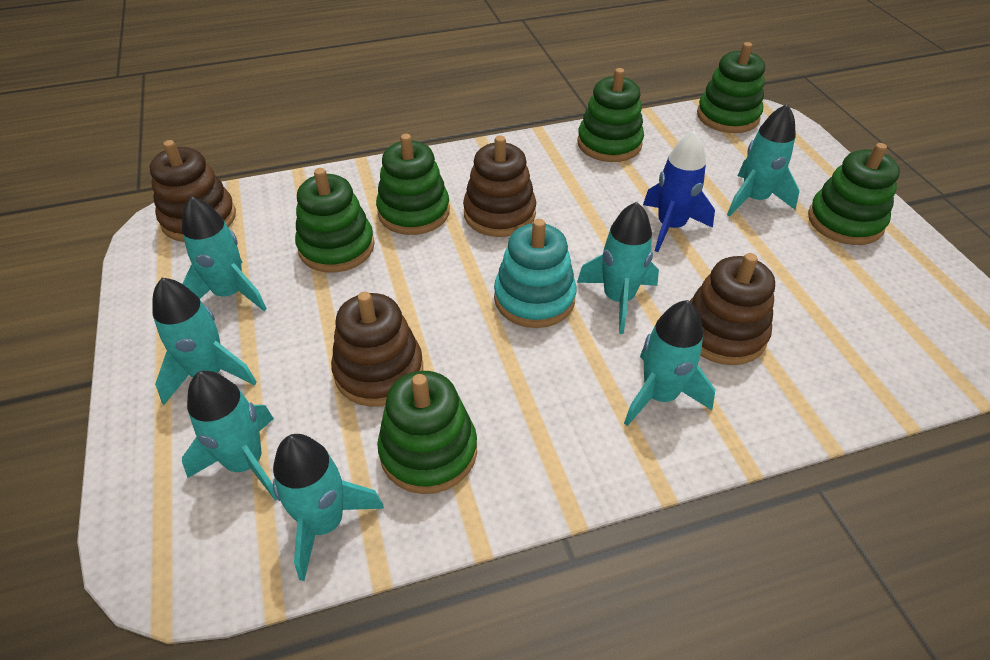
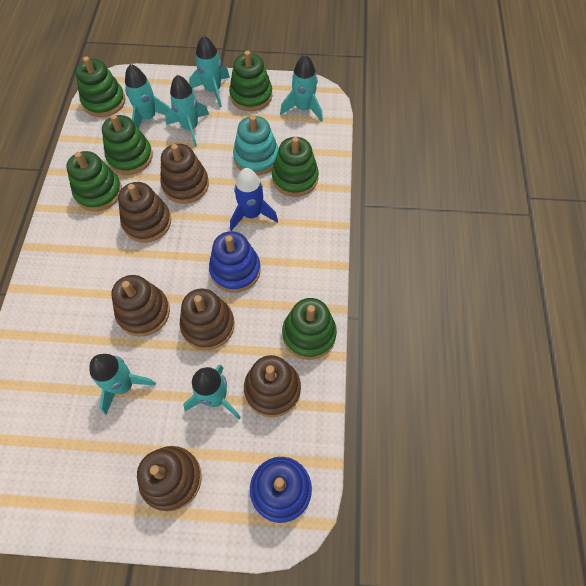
blue stacking toy: none = 0 -> [209,231,261,293] [250,457,312,523] = 2
brown stacking toy: [150,140,236,242] [331,292,423,407] [463,135,536,237] [690,253,775,365] = 4 -> [111,275,170,337] [118,182,171,243] [137,446,202,512] [160,144,209,204] [180,289,235,350] [244,355,301,417] = 6
turquoise rocket: [152,278,257,405] [182,196,267,311] [182,371,277,501] [273,434,384,581] [577,202,659,334] [624,300,715,426] [727,104,800,217] = 7 -> [89,354,156,415] [125,64,170,128] [165,75,209,147] [183,365,241,419] [189,35,230,107] [280,55,323,122] = 6

